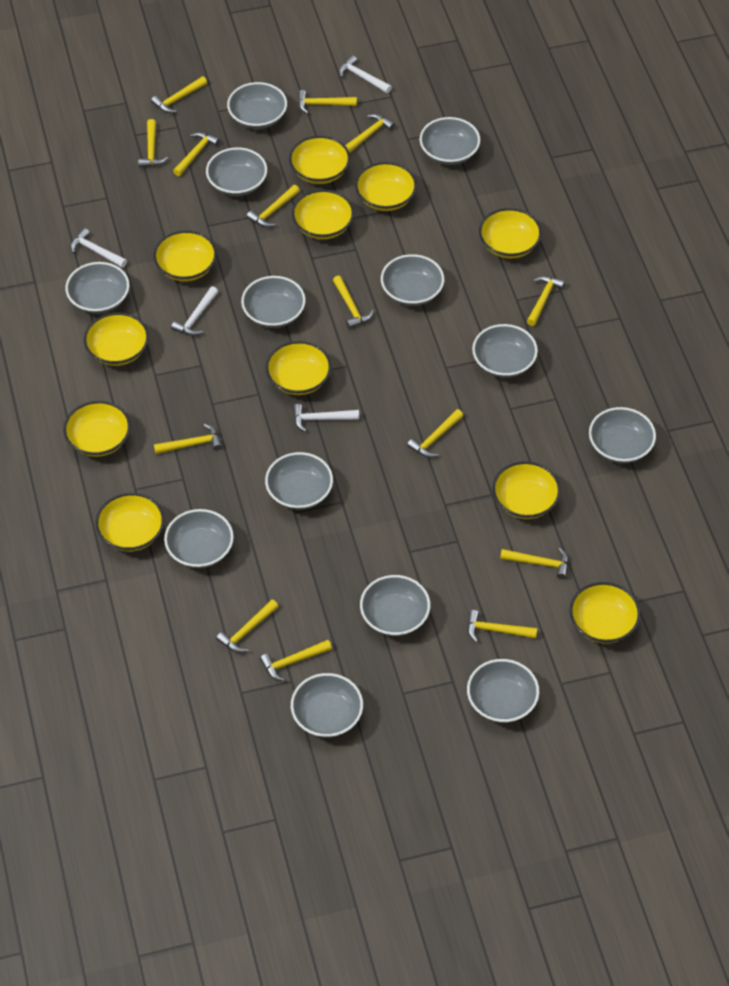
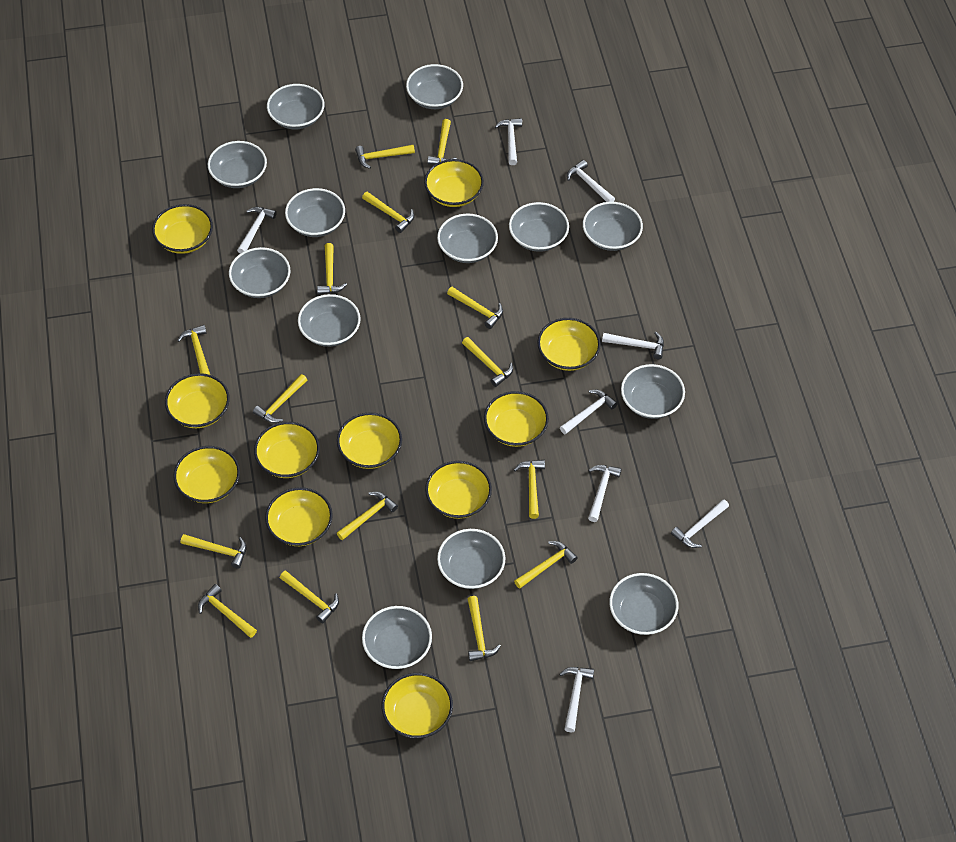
white hammer: [70,228,127,268] [171,286,218,336] [293,404,359,432] [339,55,392,93] = 4 -> [237,207,277,254] [495,118,522,165] [559,667,594,732] [560,390,618,435] [567,160,615,202] [588,465,622,522] [602,332,664,359] [671,499,729,548] = 8
yellow hammer: [138,119,168,168] [151,76,207,113] [154,424,222,454] [173,132,220,176] [216,600,279,653] [246,185,300,228] [260,640,332,681] [298,90,357,114] [333,275,374,329] [345,114,395,153] [407,409,464,458] [467,610,537,642] [500,548,569,579] [527,276,565,326] = 14 -> [177,325,210,375] [181,534,247,569] [198,584,257,638] [253,374,307,423] [280,570,339,623] [317,243,347,295] [337,492,398,540] [355,145,415,169] [362,192,415,233] [428,119,457,165] [447,287,503,329] [462,337,513,387] [468,596,501,661] [514,460,545,519] [514,541,578,589] = 15

